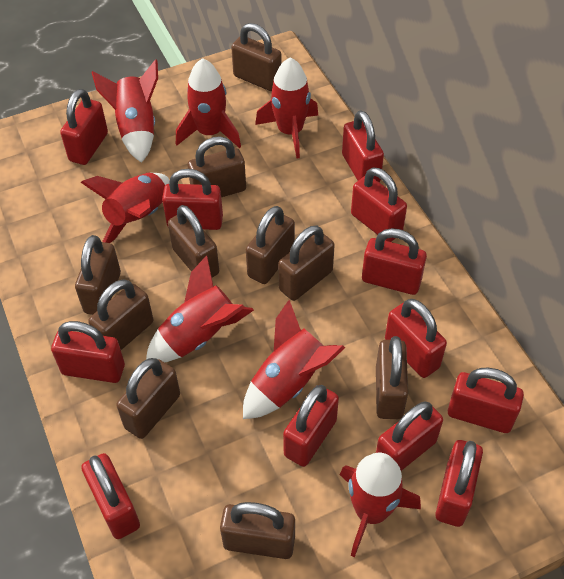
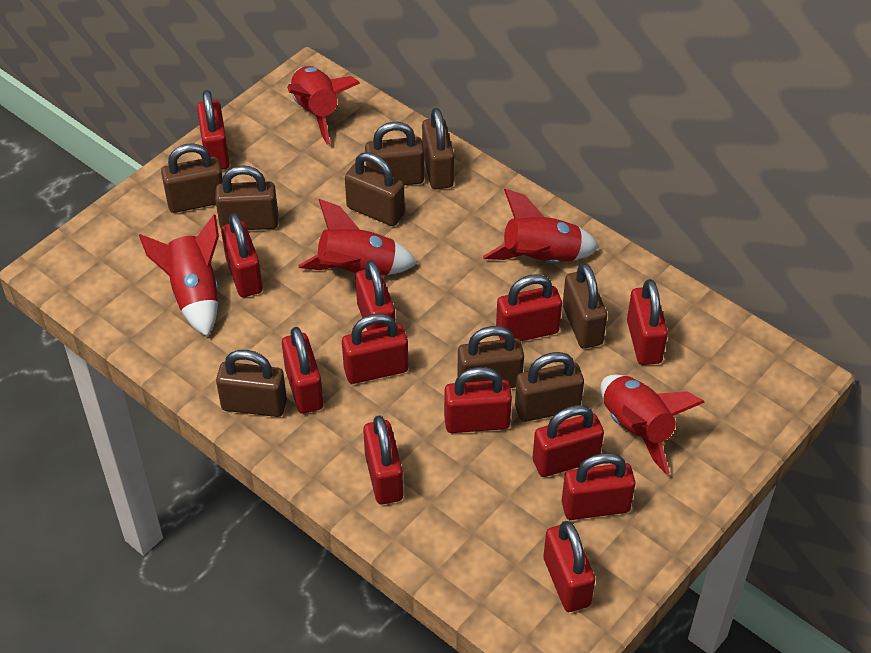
brown padlock: [75,235,121,315] [88,280,153,350] [116,358,180,439] [168,205,219,278] [188,136,246,197] [220,502,295,559] [231,23,282,91] [246,206,295,284] [278,225,335,301] [376,336,408,419] = 10 -> [161,143,223,213] [215,165,278,230] [216,350,287,417] [345,152,405,226] [365,122,424,185] [422,108,454,189] [457,326,524,388] [515,352,584,422] [563,263,607,348] = 9
red rocket: [80,173,170,243] [92,59,158,163] [146,256,254,362] [176,58,241,148] [243,300,345,419] [255,57,318,158] [340,453,421,557] = 7 -> [139,215,219,336] [287,66,360,145] [298,199,417,275] [483,189,599,263] [601,375,705,475] = 5

